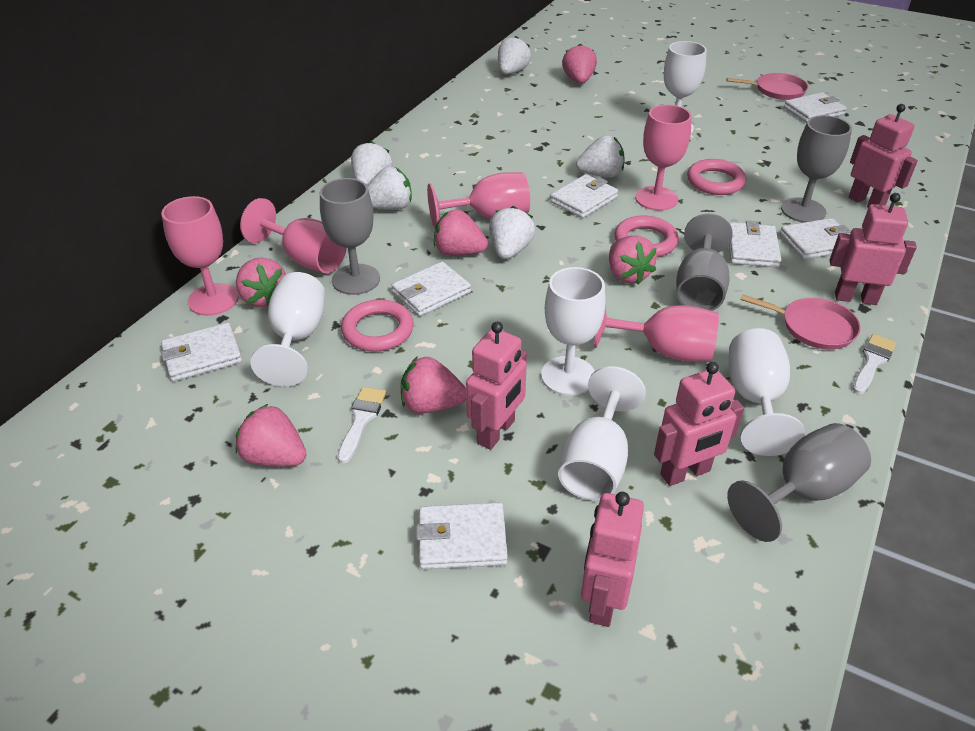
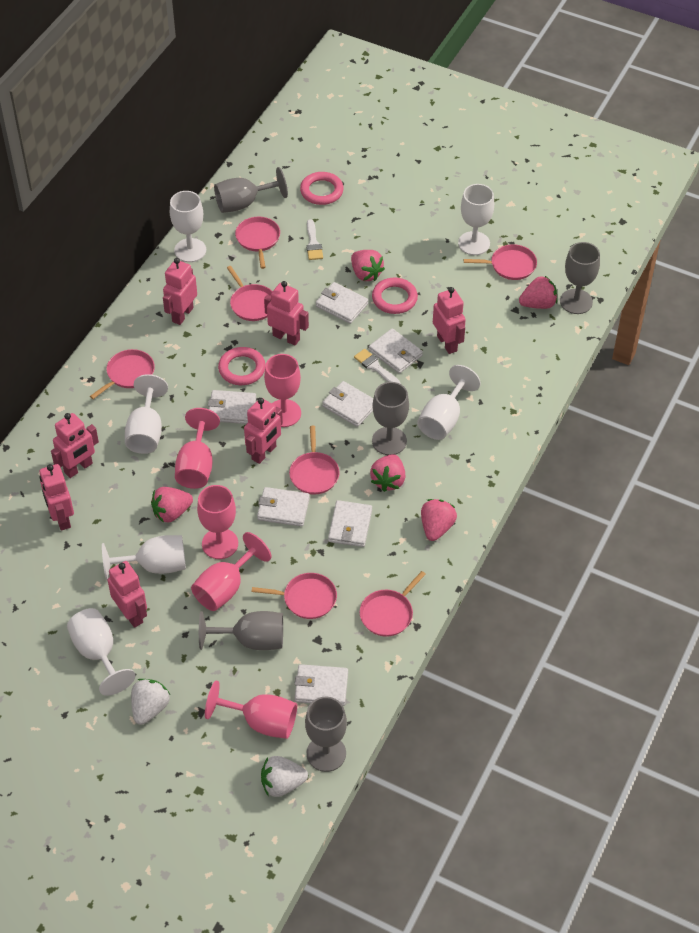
grey goblet: [320,178,380,295] [676,213,733,311] [727,423,871,542] [781,115,852,223] = 4 -> [199,611,283,650] [214,167,288,213] [305,697,347,772] [372,382,409,455] [560,242,600,314] = 5
pink pan: [726,73,808,100] [741,294,861,350] = 2 -> [90,349,155,399] [227,266,273,321] [235,217,280,269] [252,573,337,619] [289,426,340,494] [360,571,426,637] [464,244,537,280] = 7
pink robot: [466,322,527,450] [581,492,644,627] [654,362,744,486] [830,193,917,305] [849,104,918,208] = 5 -> [39,464,74,531] [51,413,99,478] [108,561,147,628] [163,258,197,325] [244,398,283,464] [264,281,309,345] [433,287,466,354] = 7
pink strawberry: [236,257,286,307] [236,404,306,466] [401,356,466,413] [434,209,488,256] [562,43,597,84] [609,236,657,284] = 6 -> [151,487,193,523] [351,250,385,281] [370,454,405,492] [421,499,457,541] [519,276,557,309] = 5
white goblet: [250,272,325,386] [541,267,605,396] [558,366,646,500] [664,41,707,133] [729,328,805,456] = 5 -> [67,608,136,696] [102,535,186,580] [125,374,168,454] [170,191,206,262] [417,365,481,440] [458,184,494,255] = 6
white strawberry: [351,141,392,186] [367,166,412,210] [489,206,535,259] [498,36,531,74] [576,135,625,177] = 5 -> [131,679,170,725] [261,756,308,797] = 2

